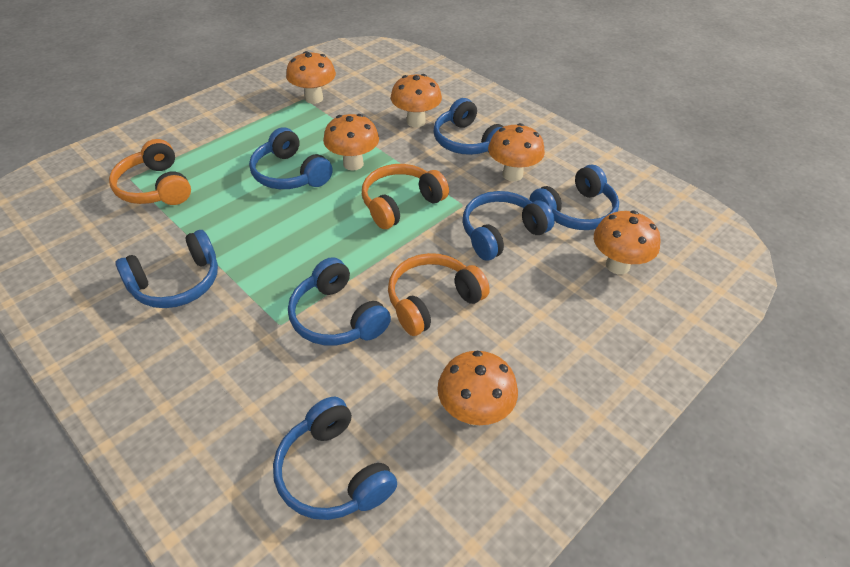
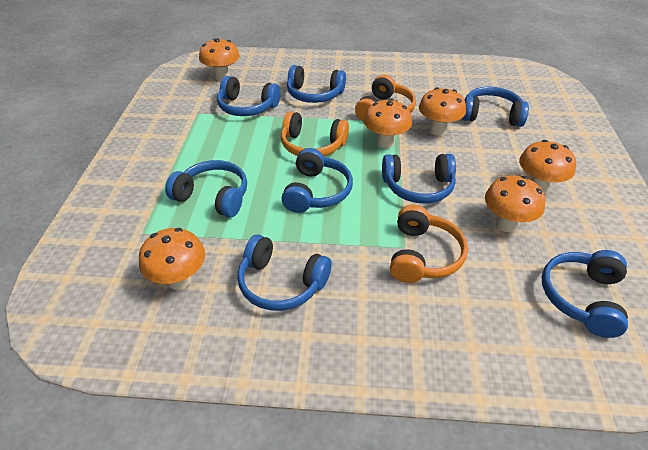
blue headphones: [116,230,218,308] [249,127,333,189] [273,397,397,520] [288,257,391,346] [434,98,504,155] [463,191,555,261] [530,165,619,230] = 7 -> [165,160,247,218] [217,76,281,116] [237,234,332,311] [281,148,353,213] [287,65,346,103] [382,154,456,204] [462,87,529,127] [542,250,628,338] = 8

